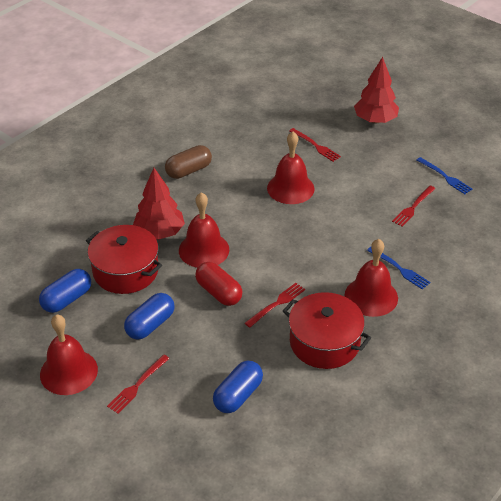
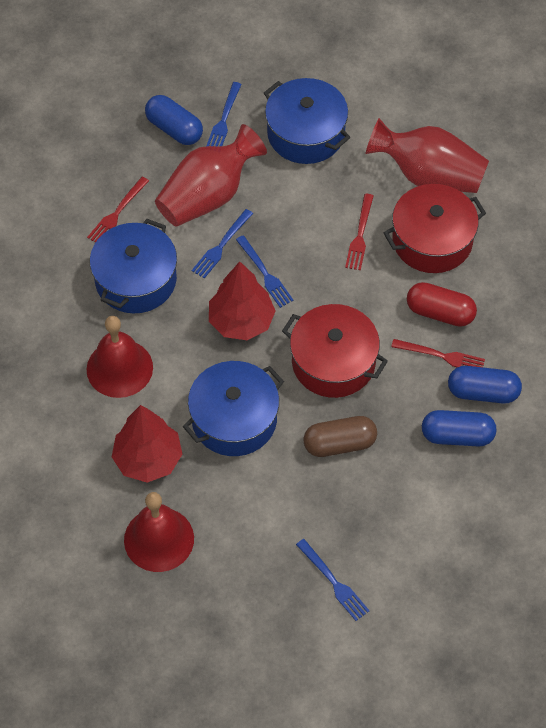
blue fork: [367,247,430,290] [416,157,472,194] = 2 -> [192,209,253,279] [206,82,242,146] [236,235,294,308] [296,539,370,621] = 4
blue pot: none = 0 -> [90,219,177,314] [183,361,284,456] [264,78,350,164] = 3
red bell: [40,315,98,395] [179,192,229,268] [267,132,315,204] [345,239,398,317] = 4 -> [87,316,153,398] [124,492,194,572] = 2
red fork: [107,354,170,414] [245,283,305,327] [289,128,341,162] [392,186,436,227] = 4 -> [87,177,149,243] [345,194,374,270] [391,339,485,367] = 3
red vase: none = 0 -> [155,124,267,227] [366,118,489,193] = 2

